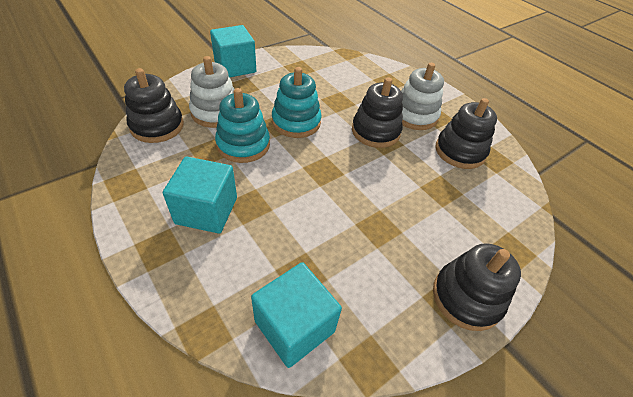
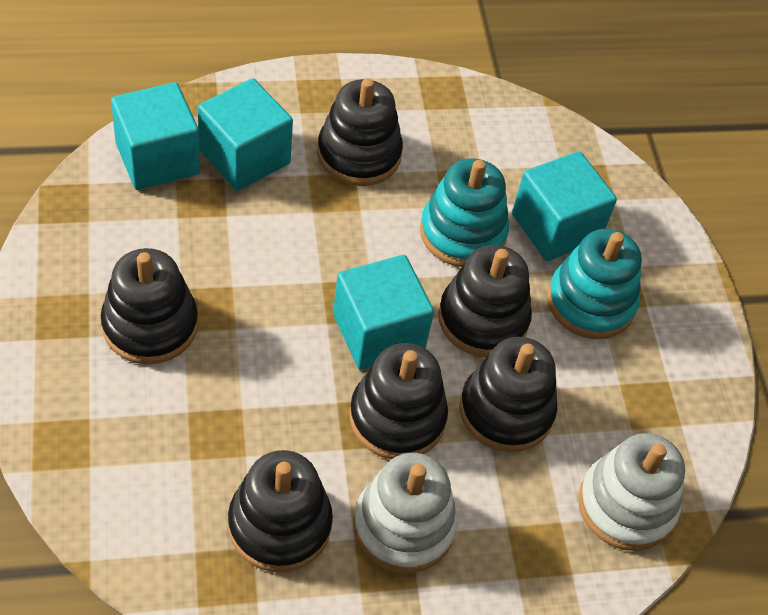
black stacking toy: [124,68,184,143] [352,77,403,148] [433,243,521,331] [436,98,497,169] = 4 -> [101,248,198,365] [228,450,333,572] [317,78,403,186] [350,343,448,459] [438,245,532,357] [459,337,557,452] = 6
turquoise cube: [163,156,237,234] [210,25,256,78] [251,262,342,368] = 3 -> [111,82,200,190] [198,78,293,191] [333,255,434,370] [512,151,617,261] = 4

